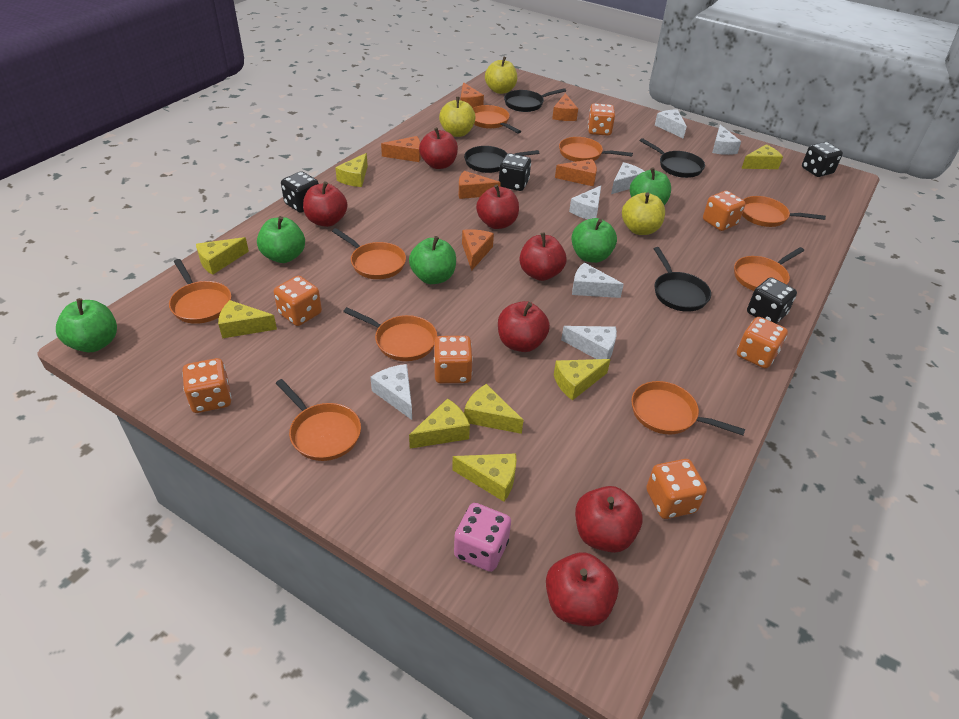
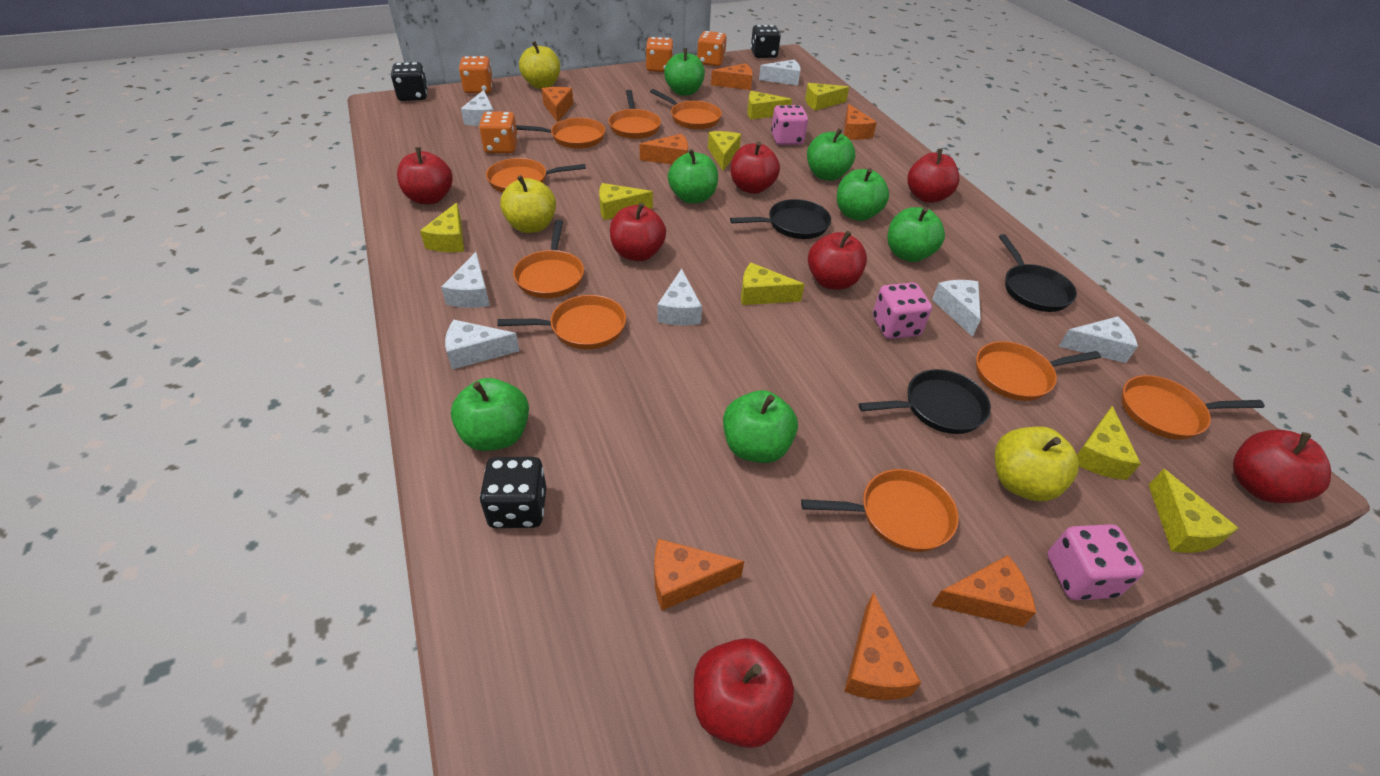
black dice: [281,171,319,213] [499,153,531,191] [747,277,797,324] [802,142,843,177] = 4 -> [391,62,428,101] [480,457,547,528] [751,25,781,58] = 3
black pan: [464,146,539,173] [504,88,566,112] [640,138,705,178] [654,247,711,312] = 4 -> [730,199,831,239] [859,369,991,434] [999,234,1077,312] = 3
green apple: [56,298,117,352] [257,216,305,263] [409,236,456,284] [571,218,617,263] [630,168,671,205] = 5 -> [451,378,529,451] [664,48,705,96] [668,149,718,204] [723,390,798,463] [807,128,855,181] [837,168,889,221] [888,207,945,262] = 7
orange cheese: [381,136,421,162] [459,171,501,199] [461,82,484,108] [462,229,494,271] [552,93,578,121] [555,159,597,187] = 6 -> [542,87,573,122] [640,134,688,164] [654,539,744,611] [711,63,753,90] [844,104,877,140] [844,592,921,700] [931,555,1036,627] = 7
orange dice: [182,358,231,413] [274,276,322,326] [434,336,473,383] [588,103,615,136] [646,459,707,519] [703,191,746,231] [737,317,788,369] = 7 -> [459,56,493,94] [479,111,518,154] [646,37,674,72] [697,31,727,66] = 4
pink dice: [454,503,511,572] = 1 -> [771,105,808,145] [873,283,932,339] [1047,524,1144,601] = 3

